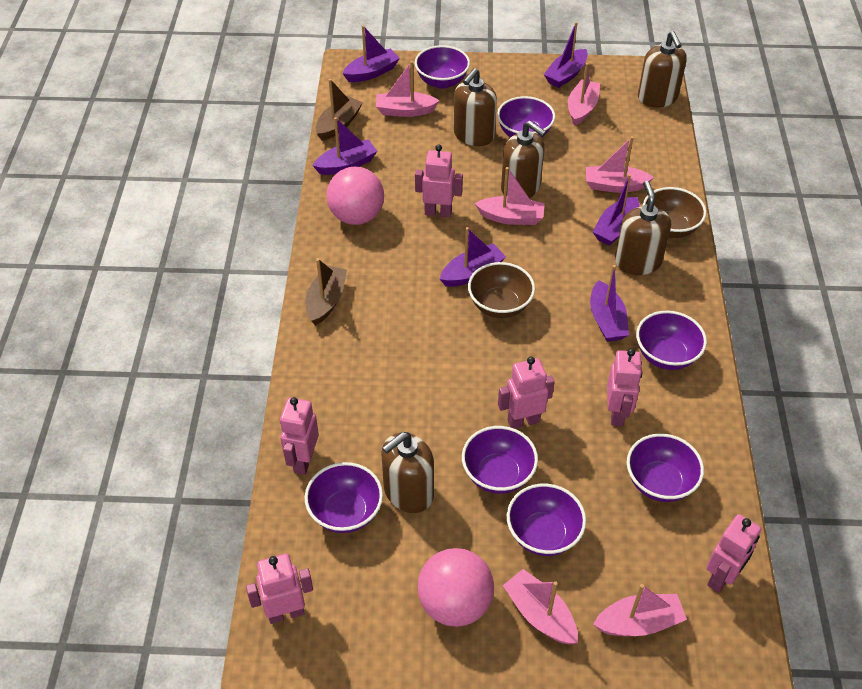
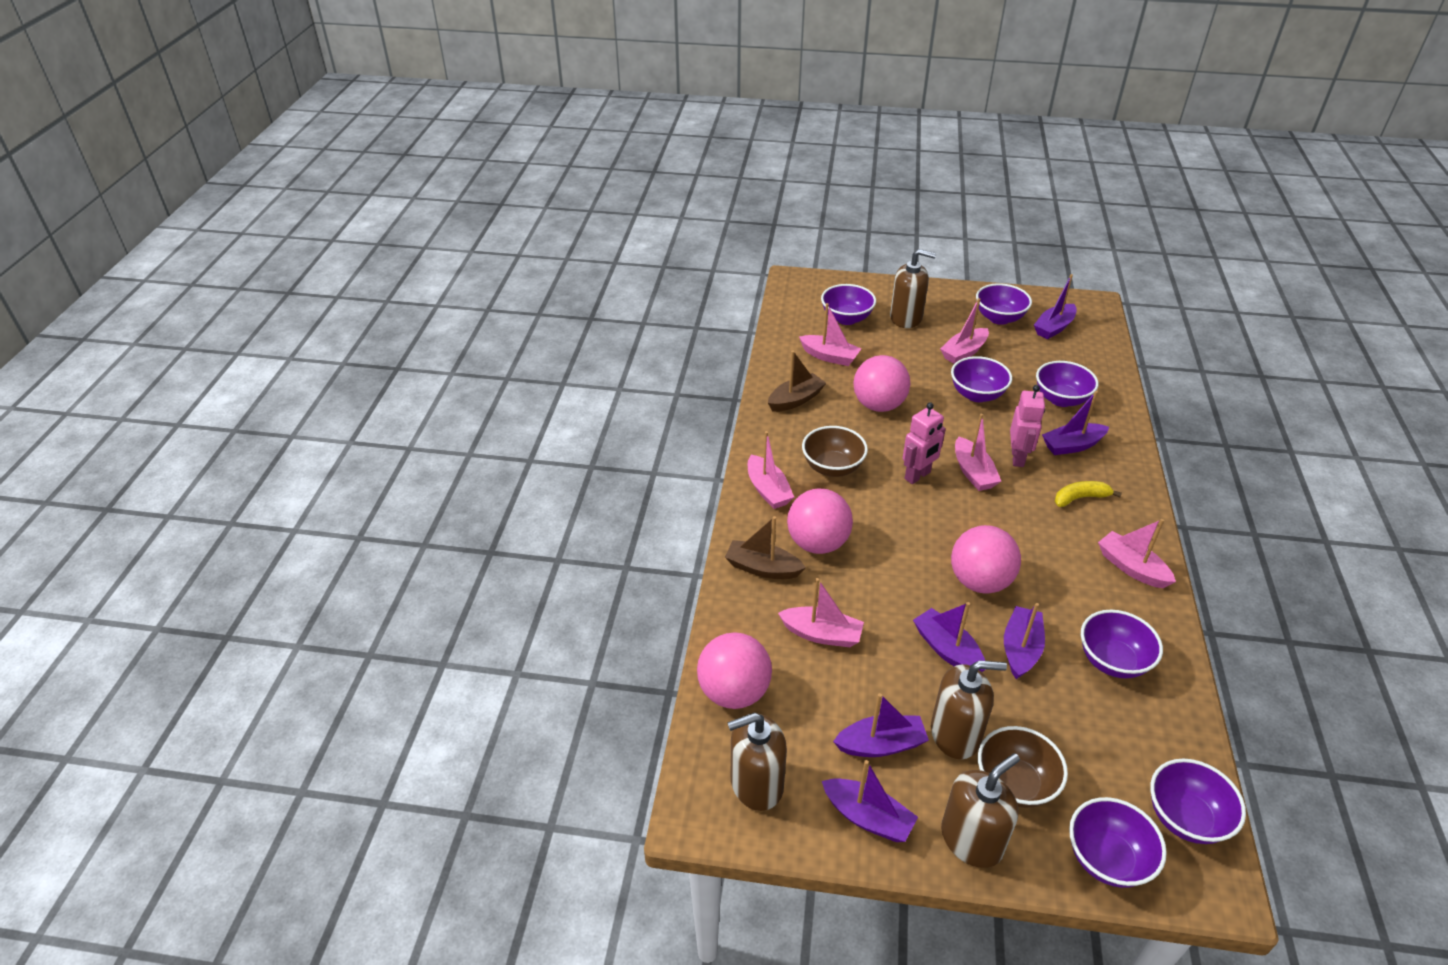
brown soap dispenser: [382,432,434,513] [454,68,497,146] [501,121,546,198] [615,181,671,275] [638,31,687,107] = 5 -> [727,713,787,811] [890,249,936,328] [931,660,1007,760] [941,753,1020,868] = 4
pink ball: [326,167,384,225] [417,548,494,627] = 2 -> [697,632,772,709] [787,489,853,554] [853,355,910,412] [951,525,1021,594] = 4
pink robot: [246,554,313,624] [280,397,319,475] [415,144,463,218] [498,357,555,429] [607,348,642,426] [706,514,761,593] = 6 -> [903,402,946,484] [1010,385,1045,467] = 2
yellow banana: none = 0 -> [1055,481,1122,507] = 1

